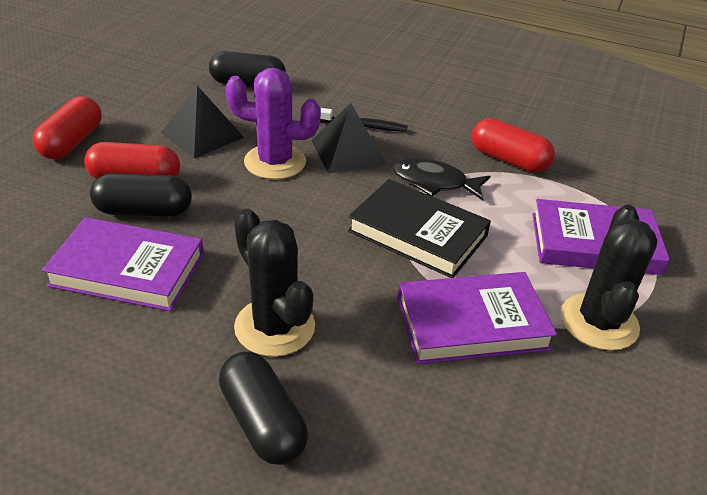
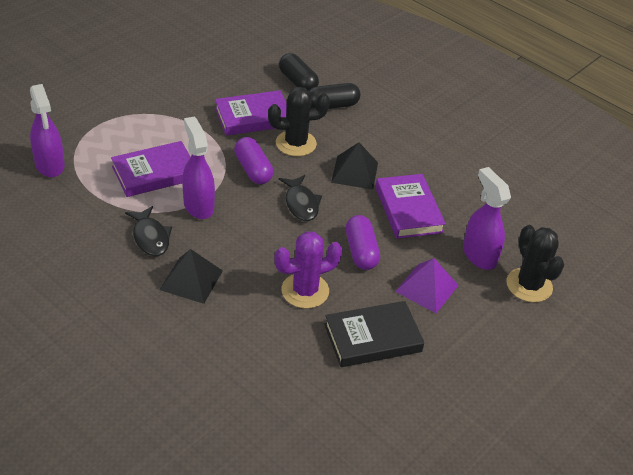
black capsule: [90,173,192,217] [209,51,286,87] [219,352,308,465] = 3 -> [279,53,319,91] [309,83,361,109] = 2
black fish: [393,158,490,201] = 1 -> [125,206,172,256] [279,175,322,221] = 2
black toothbrush: [320,108,408,132] = 1 -> none = 0
purple capsule: none = 0 -> [234,137,273,184] [345,215,380,270] = 2
purple pyramid: none = 0 -> [395,258,459,313] = 1
purple spray bottle: none = 0 -> [30,84,65,177] [182,117,215,219] [463,167,511,270] = 3
red capsule: [32,96,102,159] [84,142,180,179] [472,118,555,172] = 3 -> none = 0

